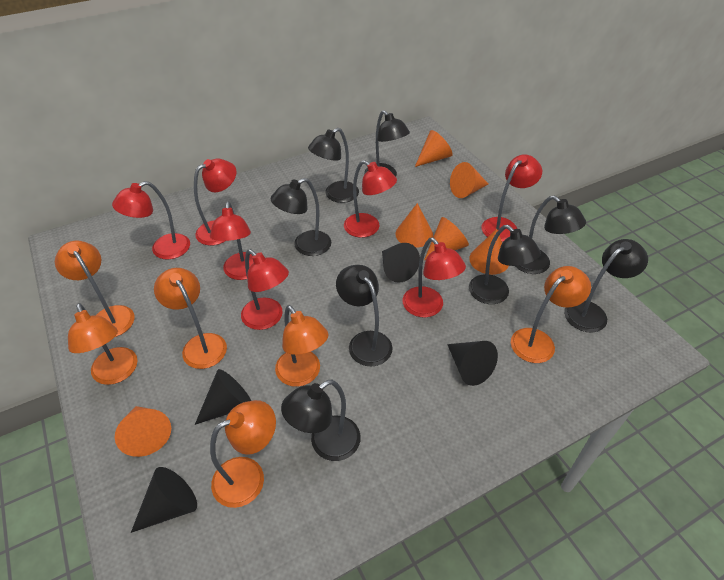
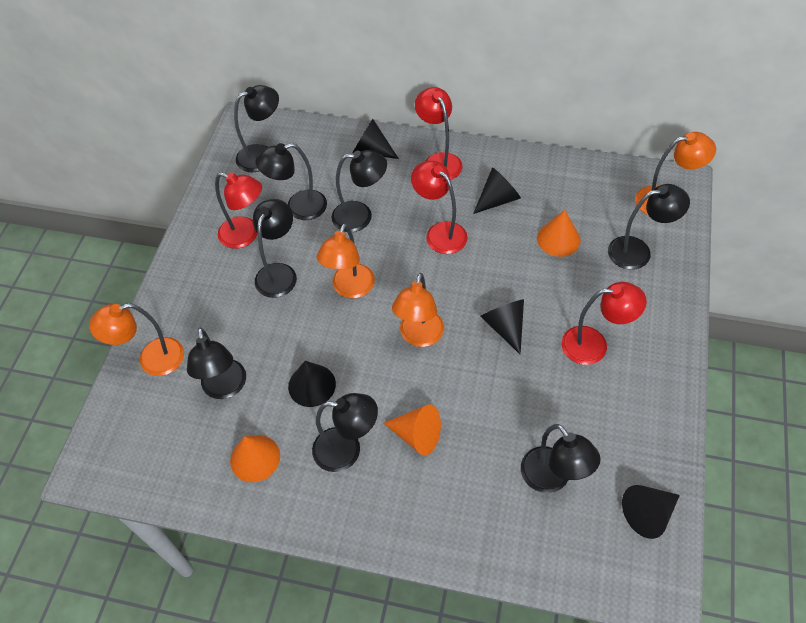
black cone: [131,467,197,533] [195,369,251,425] [382,243,420,283] [447,341,498,386] = 4 -> [288,361,336,407] [352,119,399,159] [473,168,521,214] [480,299,524,354] [622,485,680,539] = 5
orange cone: [115,406,171,457] [395,203,433,248] [415,130,453,167] [424,217,469,260] [450,162,488,198] [469,229,508,275] = 6 -> [230,435,280,482] [384,404,441,456] [537,210,580,257] = 3
orange lamp: [55,241,135,337] [68,303,138,385] [154,268,227,369] [210,400,276,508] [275,305,328,387] [511,266,591,363] = 6 -> [89,303,184,376] [316,223,375,298] [392,273,444,347] [635,132,716,215] = 4
red lamp: [112,181,190,259] [194,159,236,246] [210,202,254,280] [241,249,289,330] [344,160,397,238] [403,238,466,318] [481,154,542,242] = 7 -> [215,172,262,249] [411,161,468,254] [415,87,462,180] [561,282,647,365] = 4

